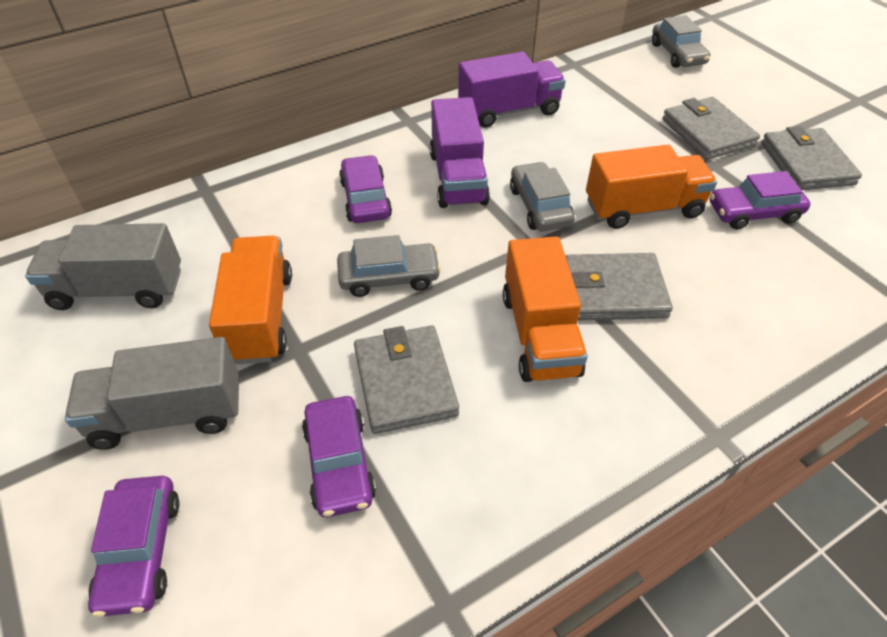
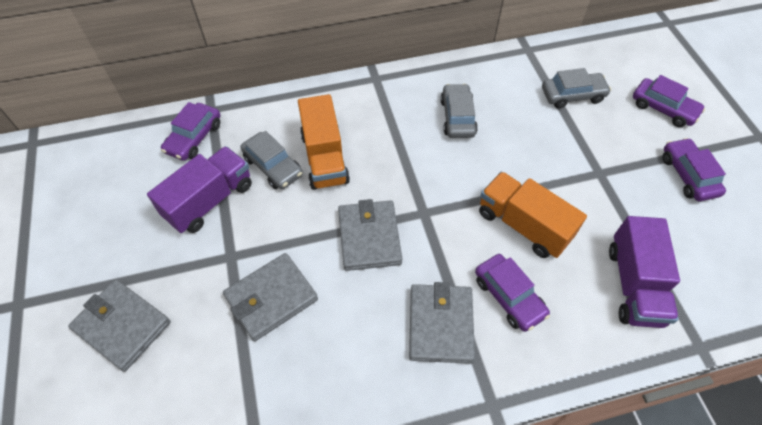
grey truck: [25,223,181,310] [65,337,239,450] = 2 -> none = 0
orange truck: [209,236,292,364] [502,236,588,382] [586,145,717,229] = 3 -> [298,94,350,190] [479,172,587,258] = 2

